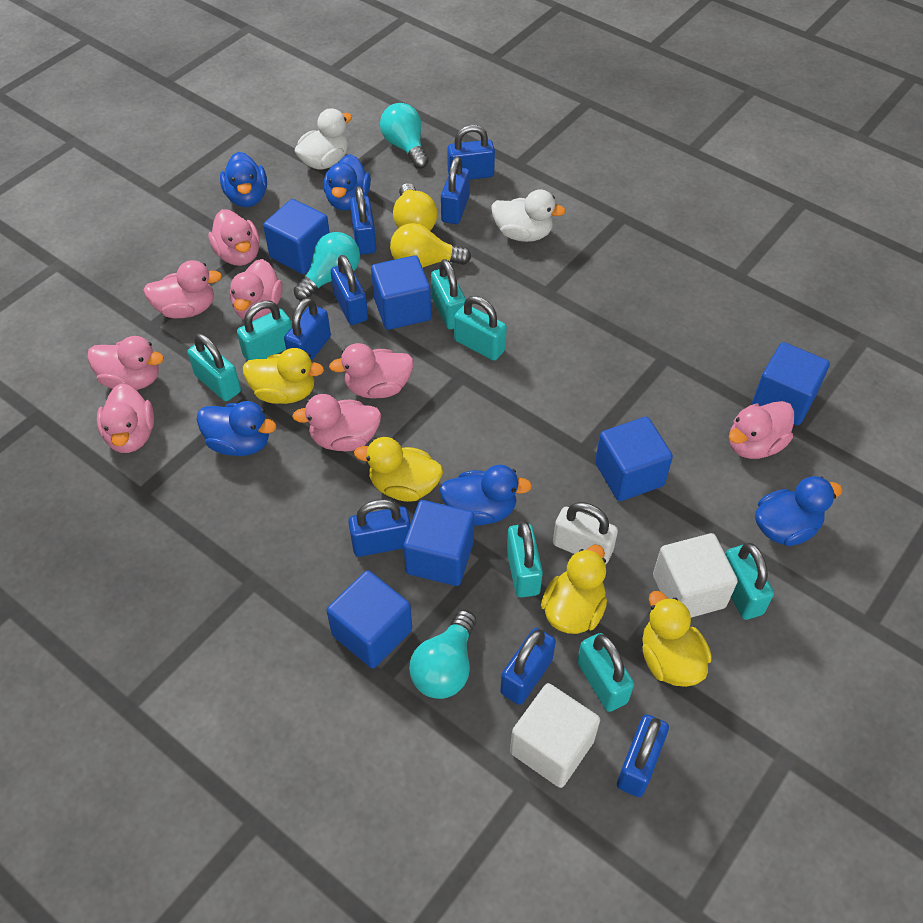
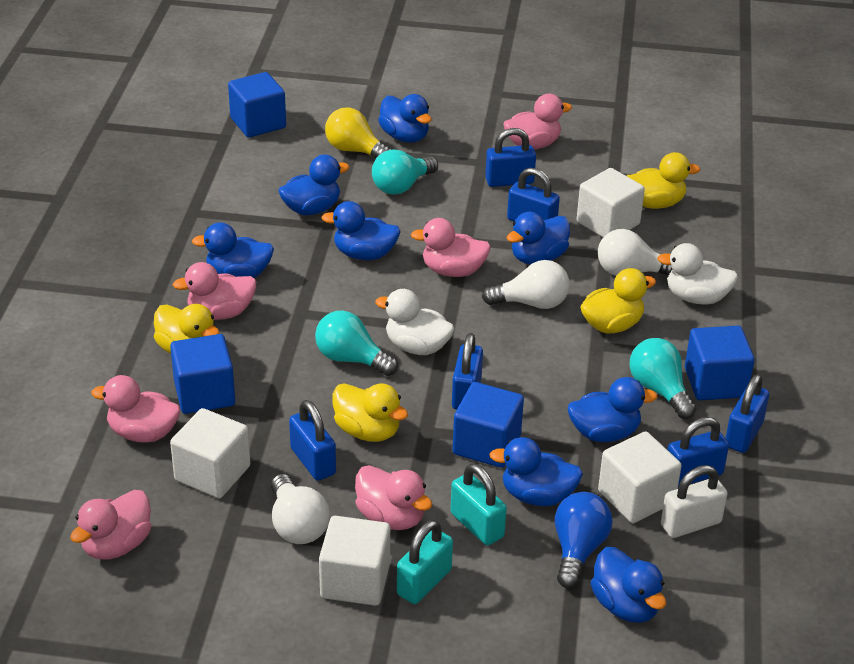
blue cube: [263,199,330,274] [326,570,412,669] [371,255,431,330] [403,500,474,586] [595,417,673,501] [752,342,830,425] = 6 -> [170,334,235,414] [228,72,286,138] [453,382,524,468] [685,326,755,400] = 4
blue duck: [197,401,276,456] [220,152,267,207] [323,154,371,211] [440,465,532,526] [755,476,843,546] = 5 -> [192,222,274,278] [278,155,350,215] [321,201,401,260] [378,94,431,143] [489,437,583,506] [507,212,570,265] [568,377,658,442] [591,547,666,623] = 8
blue light bulb: none = 0 -> [555,492,613,588] = 1
blue padlock: [284,298,331,361] [331,255,368,325] [348,499,411,557] [350,186,377,255] [441,156,470,224] [447,125,495,180] [500,628,556,705] [617,714,669,797] = 8 -> [289,400,336,481] [452,333,483,410] [485,128,536,187] [507,168,560,221] [668,417,729,487] [726,374,769,453] = 6
pink duck: [87,336,164,390] [97,383,154,453] [143,260,222,318] [208,209,260,266] [230,259,283,321] [292,394,381,451] [329,343,414,399] [729,401,794,459] = 8 -> [70,490,151,560] [91,375,181,443] [172,262,256,320] [355,465,432,530] [411,218,491,277] [503,94,572,150] = 6
turquoise padlock: [187,333,241,401] [237,301,292,361] [431,259,466,329] [454,296,507,361] [507,521,543,598] [577,633,634,712] [725,543,774,620] = 7 -> [397,520,453,604] [450,463,507,545] = 2
white cube: [510,683,600,788] [653,533,738,618] = 2 -> [170,408,250,498] [319,516,390,606] [577,168,645,237] [598,431,682,523] = 4
white light bulb: none = 0 -> [271,474,329,544] [482,260,570,309] [598,229,673,276] = 3
yellow light bulb: [390,223,471,268] [393,183,438,230] = 2 -> [325,107,392,159] = 1

